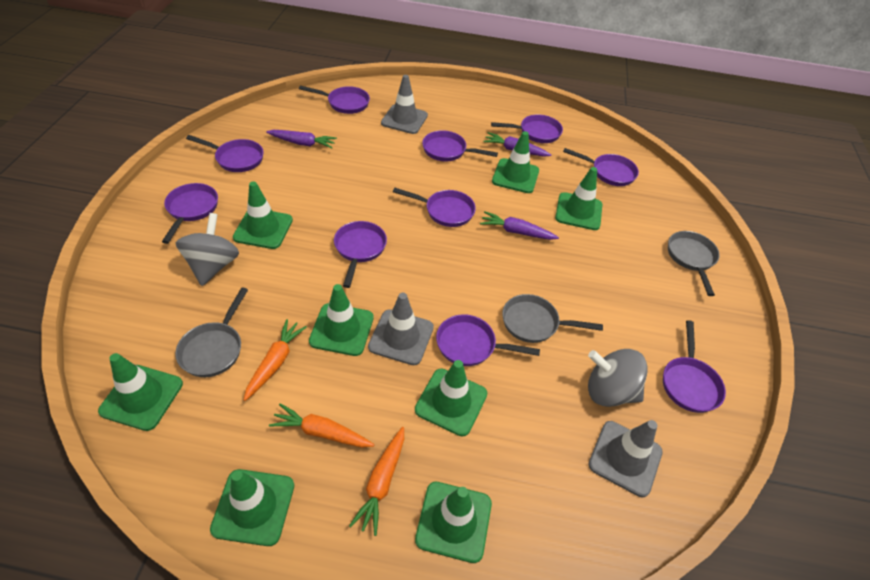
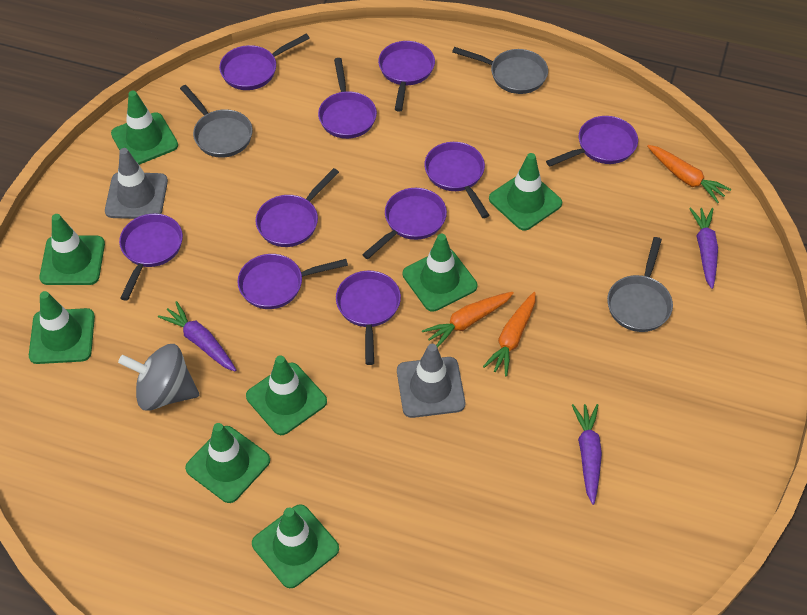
grey spinning top: [176,213,239,286] [588,349,648,407] = 2 -> [118,344,199,411] = 1
grey traffic cone: [368,293,434,365] [381,75,428,134] [588,420,663,497] = 3 -> [105,148,168,219] [397,344,465,418] = 2

